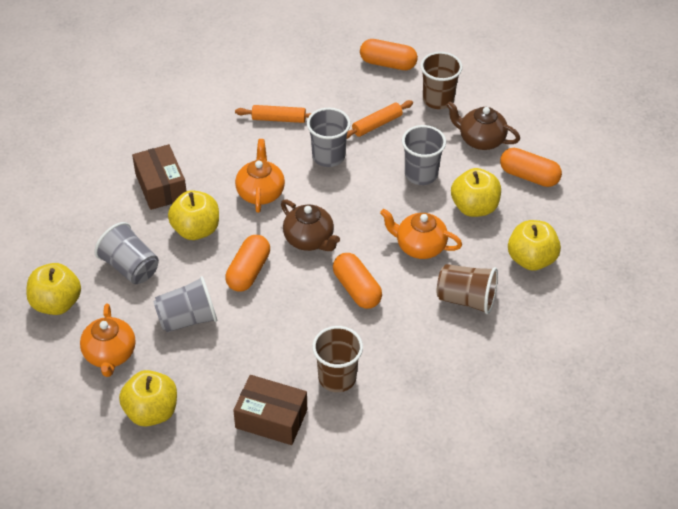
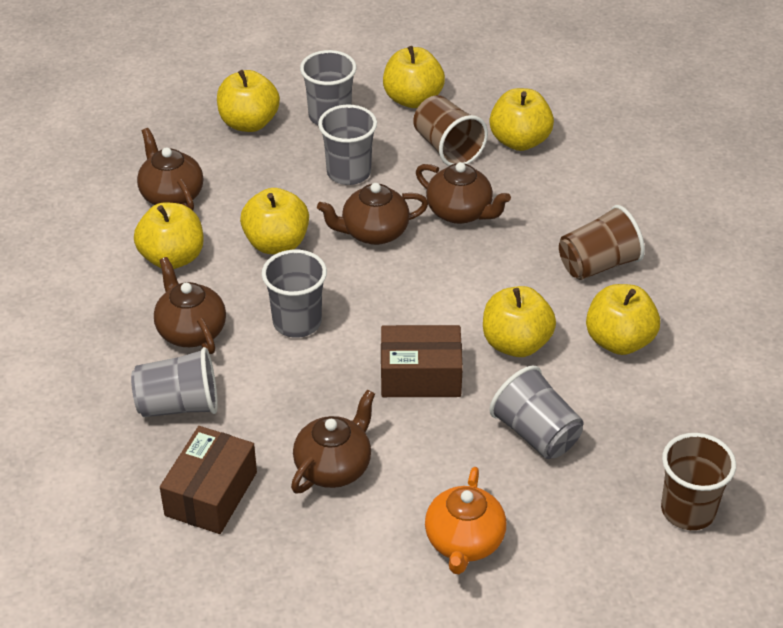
brown teapot: [281,200,340,251] [446,101,520,150] = 2 -> [137,128,203,210] [154,257,226,354] [291,390,375,494] [317,183,428,245] [416,162,511,224] = 5
grey cup: [94,222,159,284] [153,276,217,332] [307,108,351,167] [402,125,446,185] = 4 -> [131,347,218,417] [262,250,327,338] [300,50,357,125] [318,105,377,185] [489,366,583,459] = 5
orange capsule: [225,235,270,292] [333,253,382,309] [360,39,418,70] [500,148,562,187] = 4 -> none = 0
orange rolling pin: [235,105,312,123] [347,100,413,139] = 2 -> none = 0
orange teapot: [80,303,136,377] [235,139,285,213] [380,209,462,259] = 3 -> [425,467,506,574] = 1
yellow apple: [26,263,81,315] [119,370,177,426] [168,190,219,240] [451,168,501,217] [508,220,561,271] = 5 -> [134,202,204,269] [217,70,280,132] [240,188,309,254] [383,46,445,108] [483,286,556,357] [489,88,554,151] [586,284,660,355] = 7

